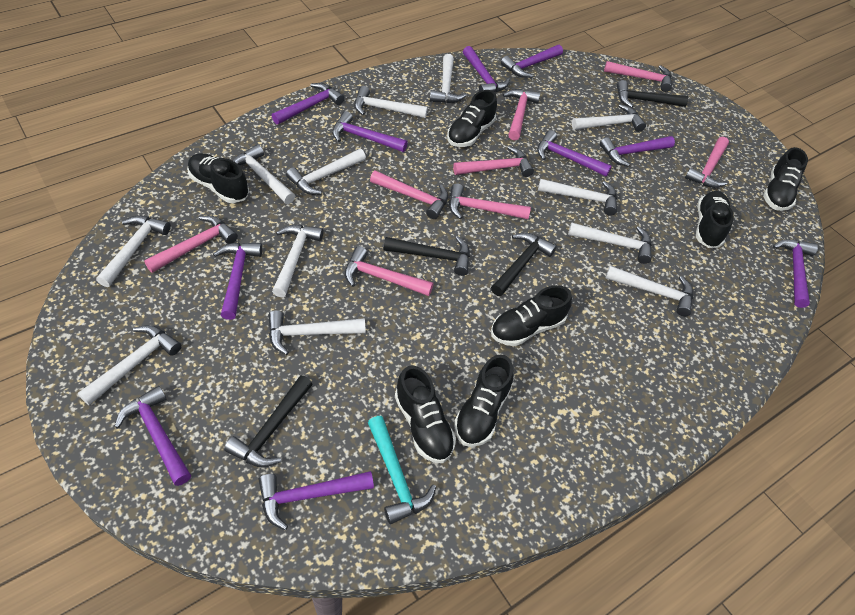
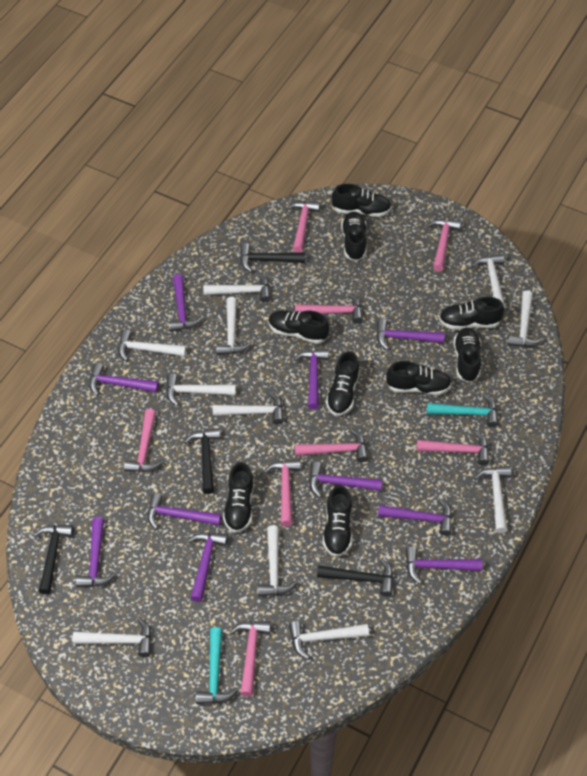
black shoe: [187,153,249,203] [395,365,456,463] [447,90,497,147] [454,354,514,447] [491,285,572,346] [696,191,734,248] [763,147,808,211] = 7 -> [223,462,254,533] [269,310,329,344] [323,485,352,557] [326,351,360,416] [332,184,391,217] [341,212,366,261] [386,361,452,395] [439,297,504,330] [454,328,481,383] = 9
turquoise hammer: [368,416,436,524] = 1 -> [196,627,238,704] [427,394,498,427] = 2
white hammer: [78,325,182,405] [96,215,171,287] [233,144,295,204] [268,310,366,355] [272,225,323,297] [286,149,366,195] [354,86,428,118] [430,54,467,103] [538,179,617,216] [568,222,652,264] [572,104,646,132] [606,266,693,316] = 12 -> [72,618,151,657] [118,329,186,361] [166,373,236,406] [203,273,270,302] [213,392,284,425] [216,297,252,355] [258,525,297,597] [289,621,369,659] [472,254,506,308] [474,466,512,533] [507,290,544,347] = 11

